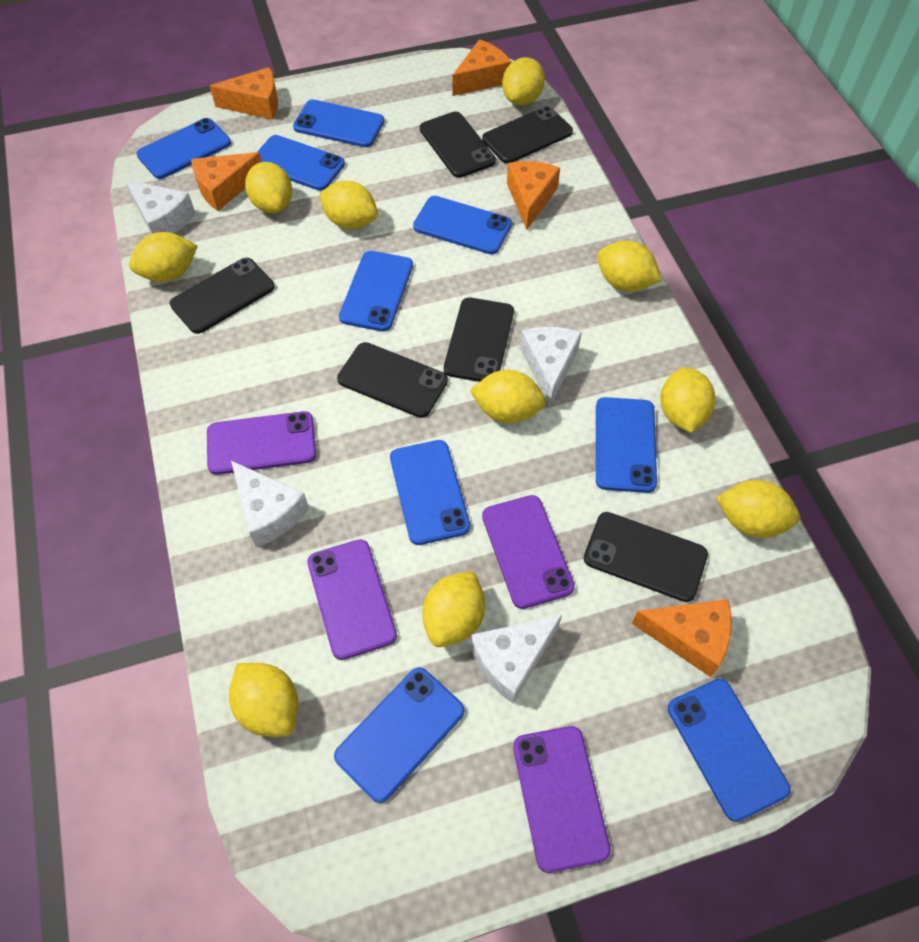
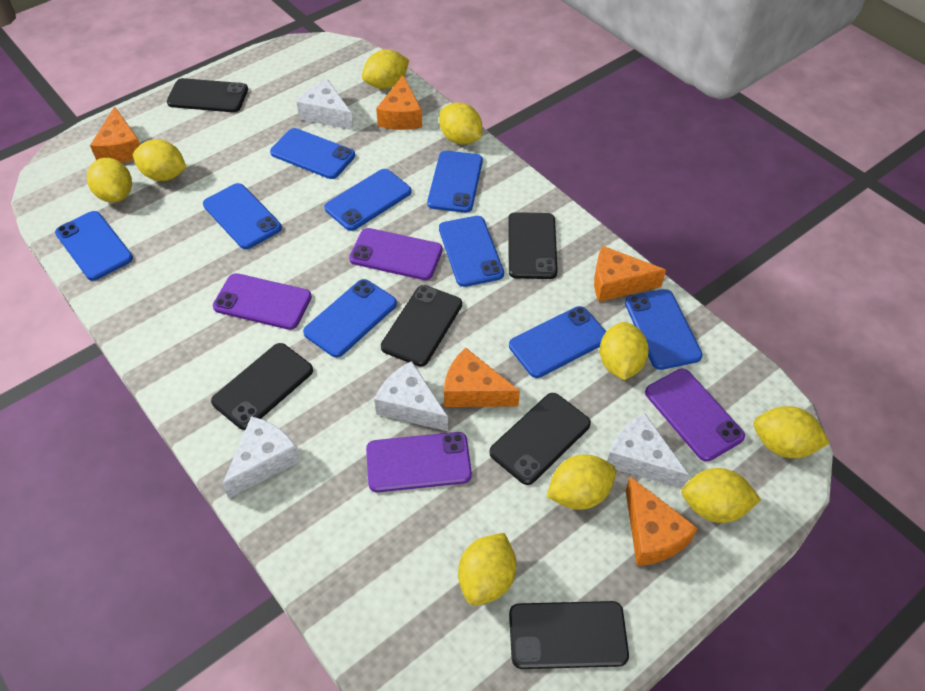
yellow lemon: [129,232,198,282] [229,663,299,737] [245,162,292,213] [319,181,378,229] [422,571,485,647] [470,370,546,423] [502,57,545,105] [597,241,662,292] [660,367,716,433] [716,480,800,538] = 10 -> [87,158,132,203] [133,139,186,181] [362,49,409,89] [439,102,482,145] [458,533,516,606] [546,455,616,510] [599,322,649,380] [681,468,761,523] [753,406,830,458] = 9

